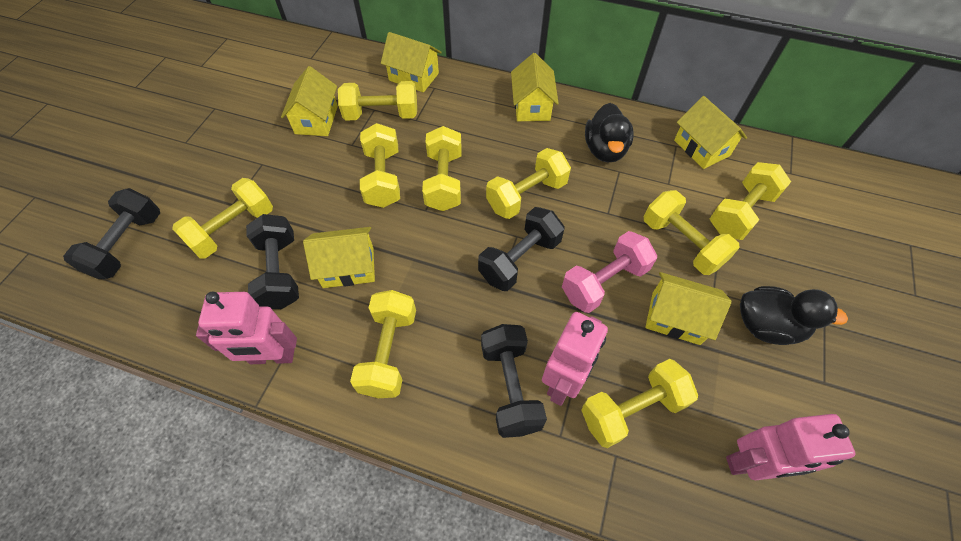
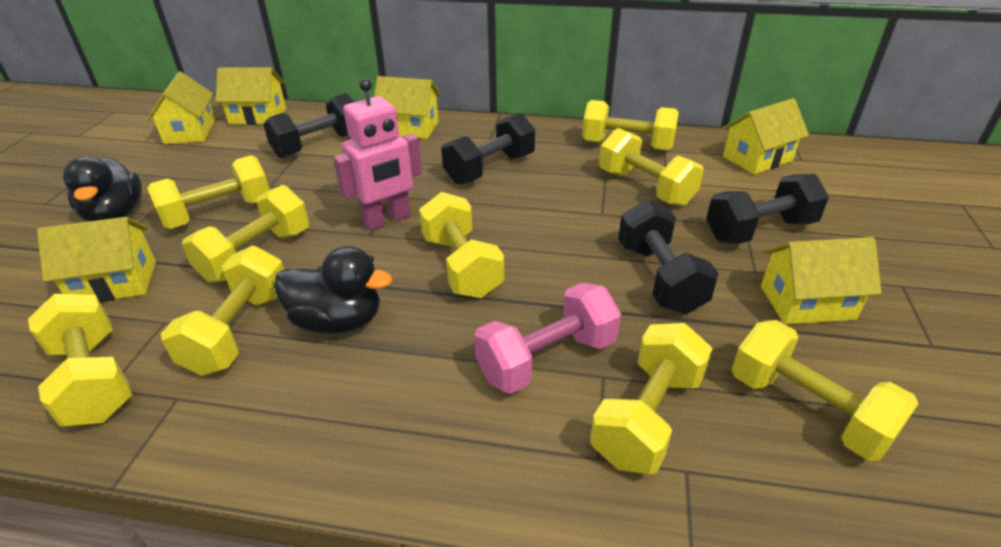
pink robot: [196,292,297,364] [542,312,608,406] [726,414,855,480] = 3 -> [333,78,422,231] = 1

